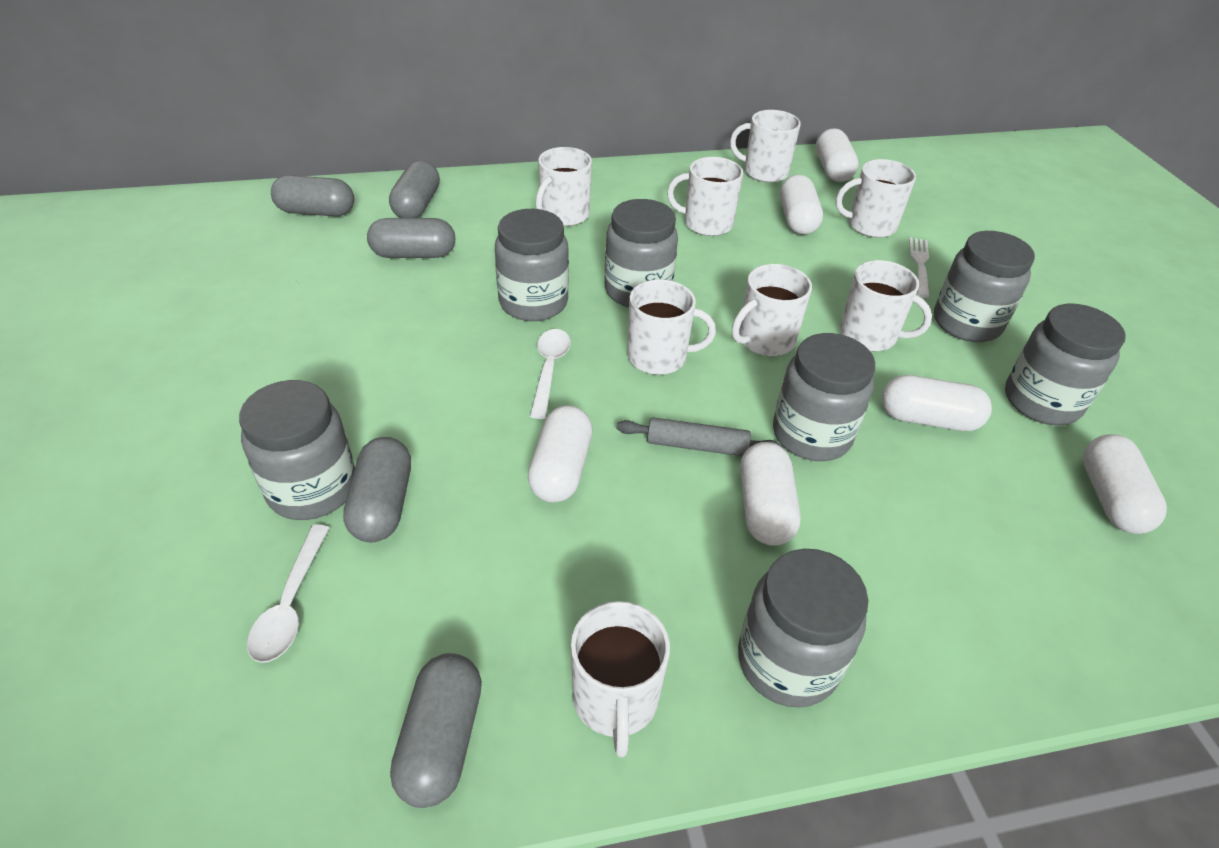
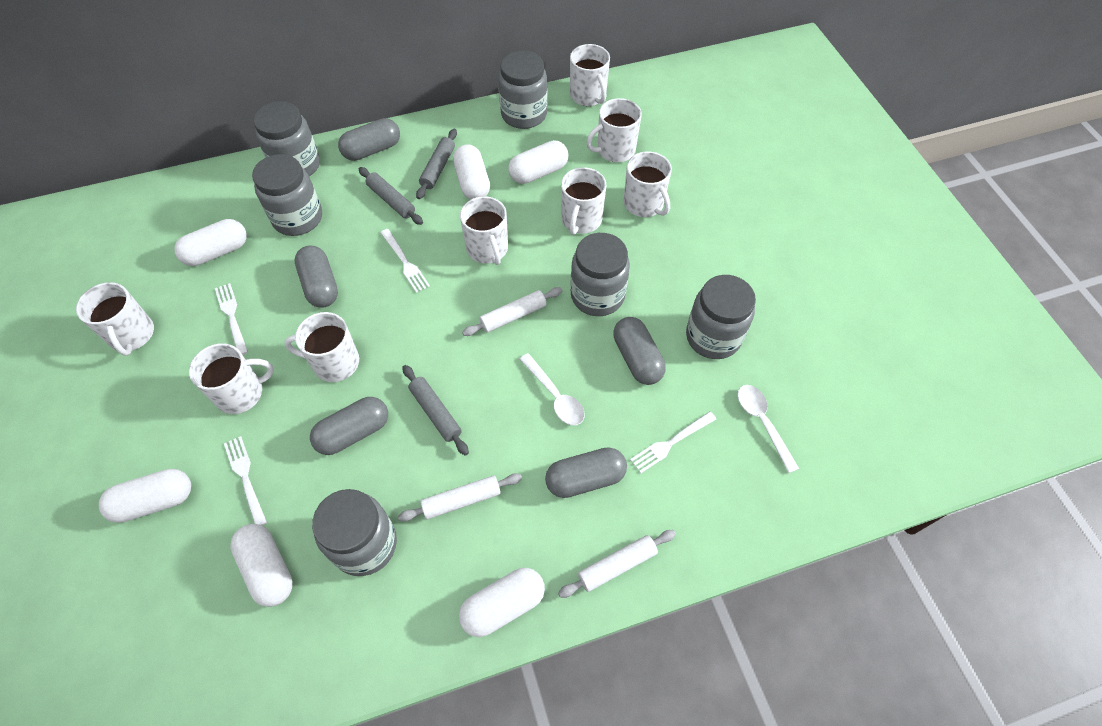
grey jar: [239,380,355,520] [495,209,569,321] [605,199,678,308] [738,549,868,708] [773,333,875,461] [934,231,1035,342] [1005,304,1126,425] = 7 -> [252,154,322,236] [253,101,320,176] [312,489,397,576] [498,50,548,129] [570,233,630,316] [686,275,756,359] = 6
grey rolling pin: [617,417,782,456] = 1 -> [359,167,423,225] [402,365,469,455] [416,129,457,199] = 3
white fork: [909,237,929,298] = 1 -> [215,283,248,355] [224,436,267,525] [380,229,430,293] [630,412,716,473] = 4
white rolling pin: none = 0 -> [398,474,522,522] [462,287,562,336] [558,530,676,598] = 3

